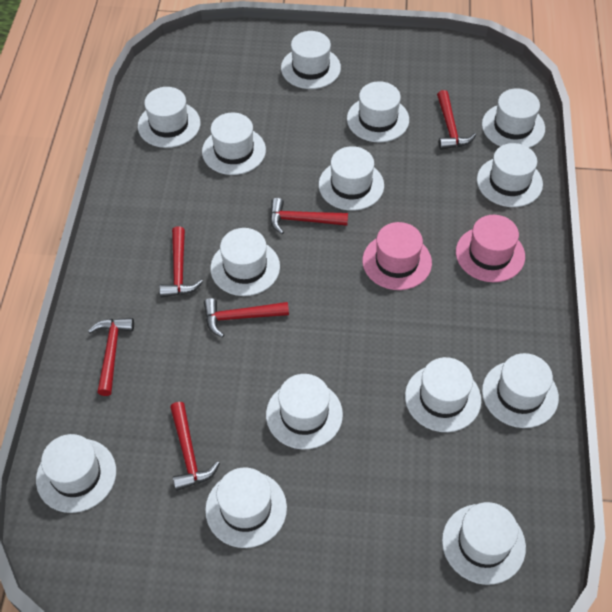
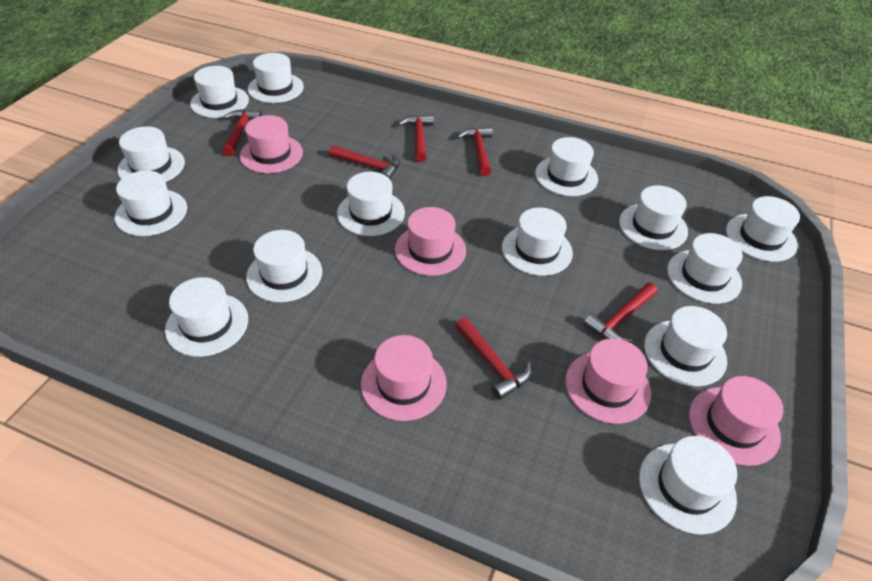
pink hat: [362,222,432,290] [456,215,525,282] = 2 -> [240,115,303,173] [361,335,447,421] [395,207,466,276] [565,338,651,424] [689,376,783,466] = 5

